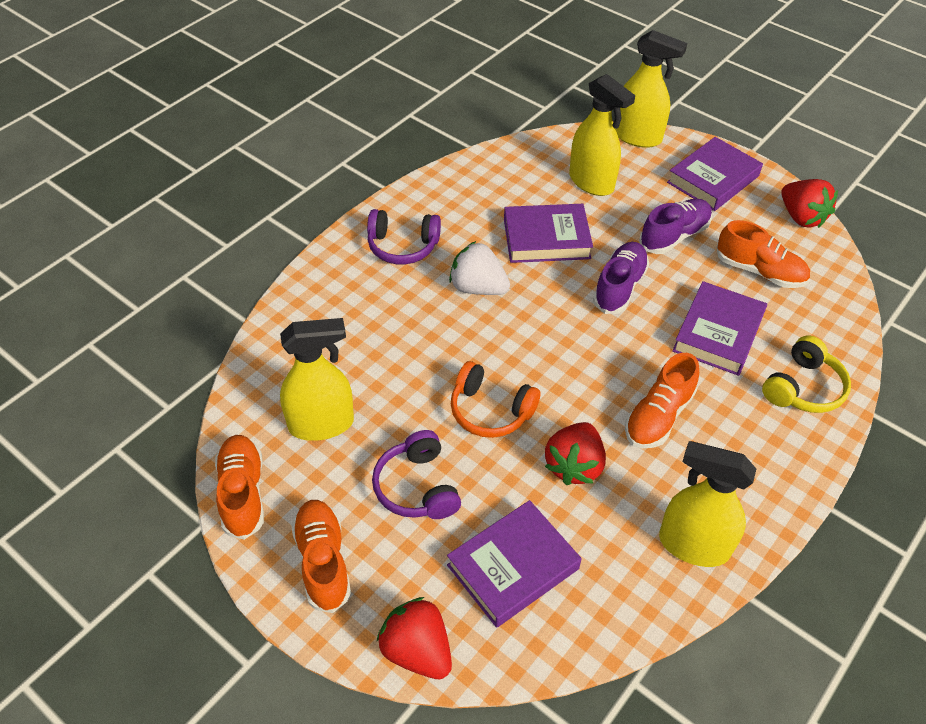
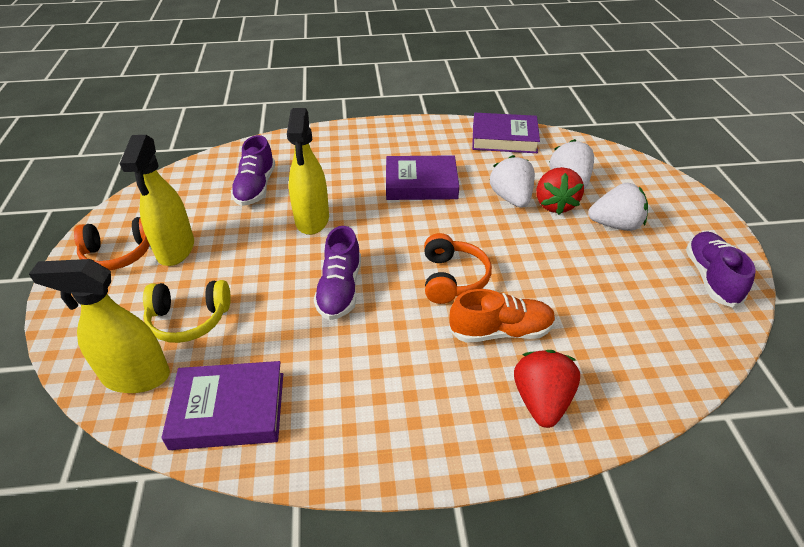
orange headphones: [451,361,540,438] = 1 -> [74,217,150,270] [424,233,492,304] = 2
orange shoe: [215,435,264,540] [291,500,351,613] [625,353,699,448] [716,220,810,288] = 4 -> [449,289,556,343] = 1
purple book: [447,500,582,628] [504,204,593,263] [667,137,763,211] [672,281,767,376] = 4 -> [161,361,283,450] [386,155,459,200] [472,113,540,153] = 3
purple headphones: [367,209,441,264] [372,430,461,519] = 2 -> none = 0
purple shoe: [593,242,649,314] [639,199,712,254] = 2 -> [231,135,275,206] [314,226,361,320] [686,231,756,308] = 3
red strawberry: [377,597,452,679] [545,422,606,485] [781,179,838,228] = 3 -> [514,350,580,428] [536,167,584,215] = 2
white strawberry: [449,241,510,295] = 1 -> [489,155,535,208] [549,139,594,189] [588,183,648,231] = 3
yellow spray bottle: [280,318,354,441] [569,74,635,196] [615,30,687,148] [659,441,756,567] = 4 -> [29,259,170,393] [120,135,194,266] [287,108,329,235] = 3

